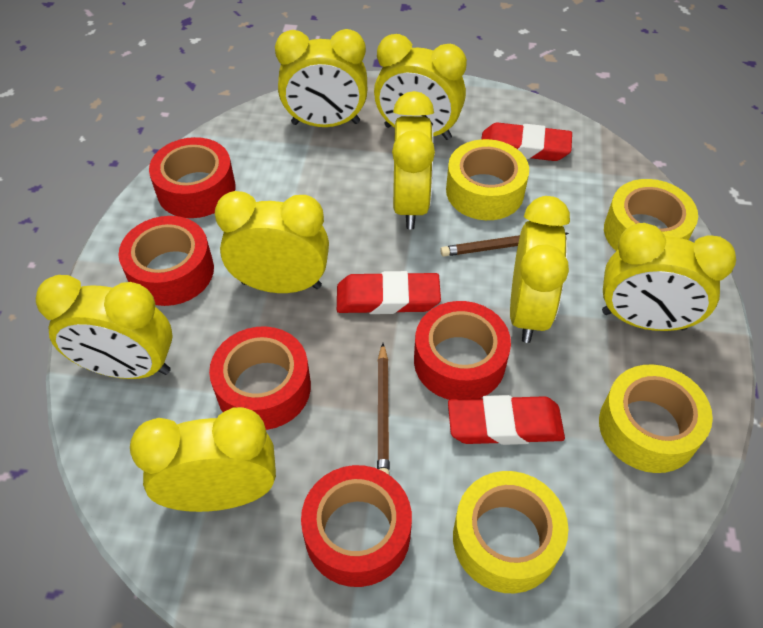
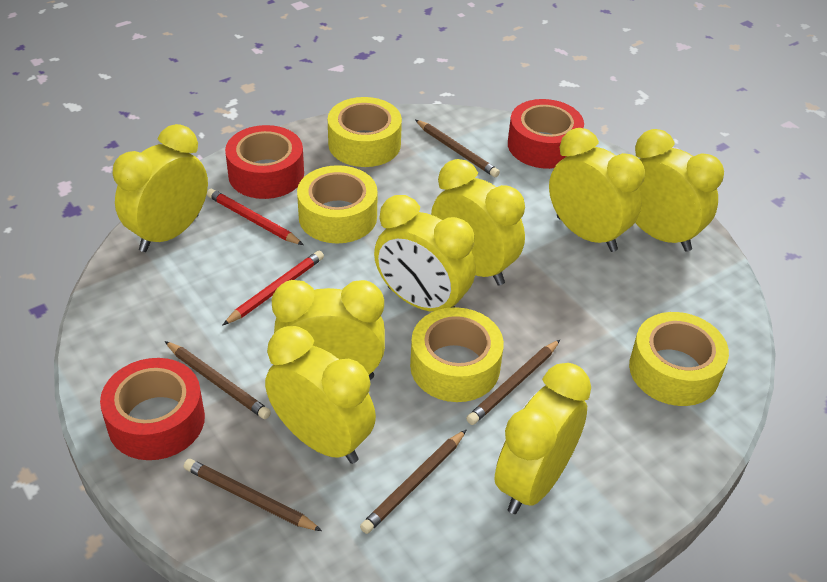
brown pencil: [377,343,390,475] [440,232,569,256] = 2 -> [165,341,271,419] [184,459,322,531] [360,430,466,534] [415,120,500,177] [466,340,560,425] = 5
red eraser: [337,271,441,314] [448,395,565,445] [482,122,572,161] = 3 -> none = 0
red pencil: none = 0 -> [207,189,304,245] [223,251,324,325] = 2
red tape: [118,216,214,306] [149,137,235,218] [209,326,311,430] [301,465,412,587] [414,301,511,400] = 5 -> [100,358,205,460] [225,125,304,199] [508,99,584,169] = 3

